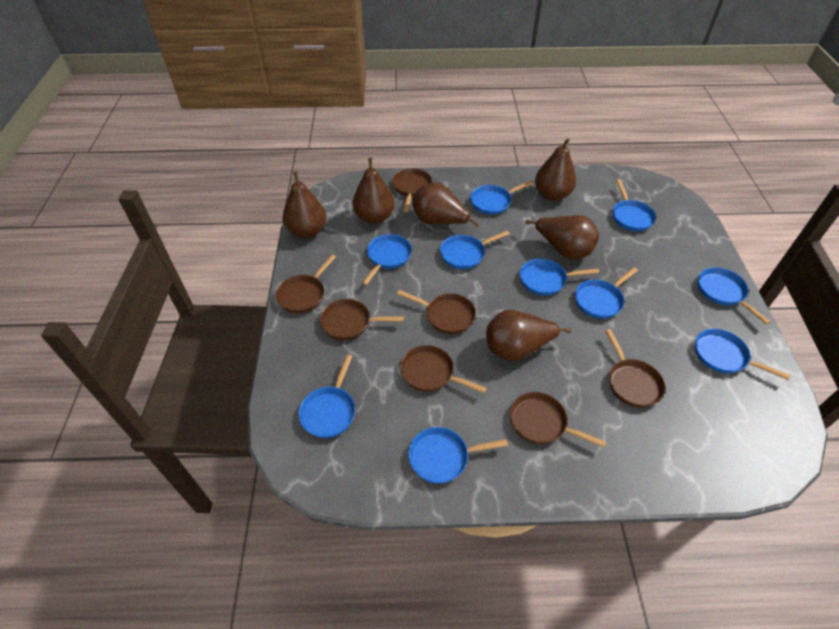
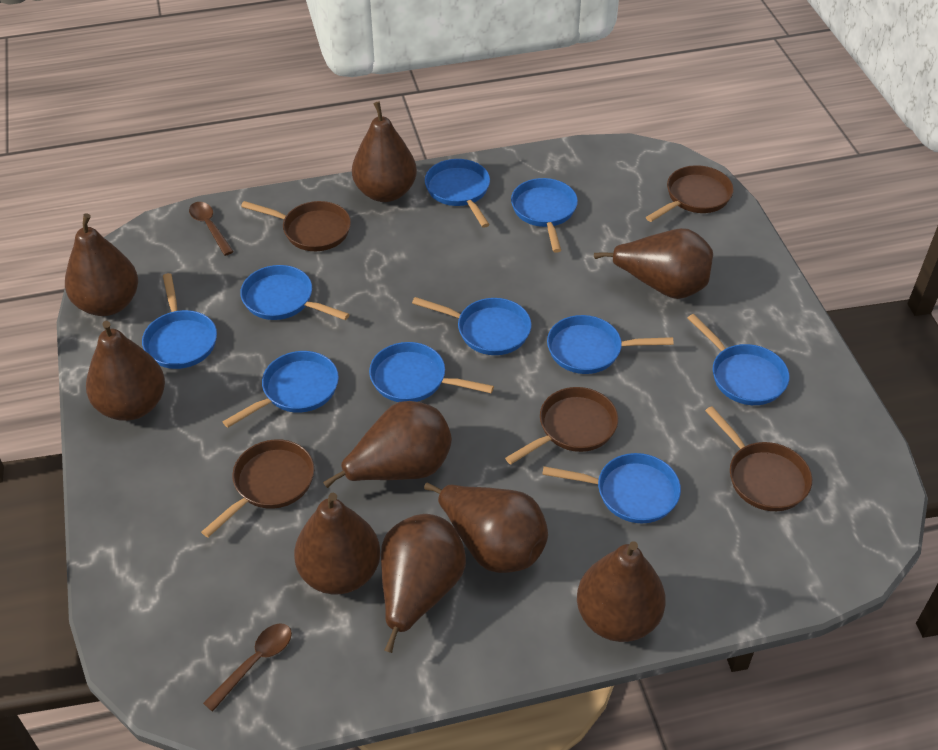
brown pan: [276,254,336,313] [320,299,404,340] [392,168,432,211] [397,290,476,334] [400,345,487,393] [510,392,606,447] [605,329,665,407] = 7 -> [201,439,314,537] [241,201,351,251] [505,387,618,464] [646,165,734,222] [705,406,812,511] = 5
brown pear: [283,171,326,238] [352,158,395,224] [412,182,479,227] [486,310,571,362] [525,215,599,260] [535,138,576,201] = 6 -> [65,213,138,316] [86,321,165,421] [294,493,381,594] [323,401,452,488] [352,102,417,202] [381,514,466,653] [424,483,548,573] [577,541,666,642] [594,228,713,299] = 9
brown spoon: none = 0 -> [189,202,234,256] [203,623,292,712] = 2

